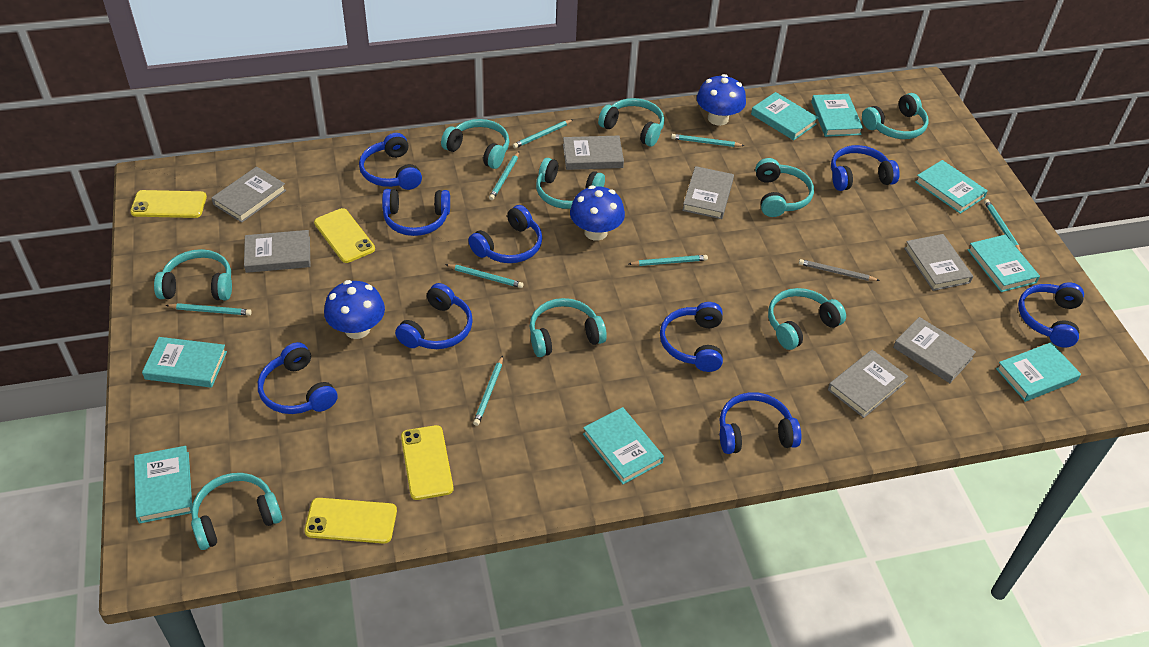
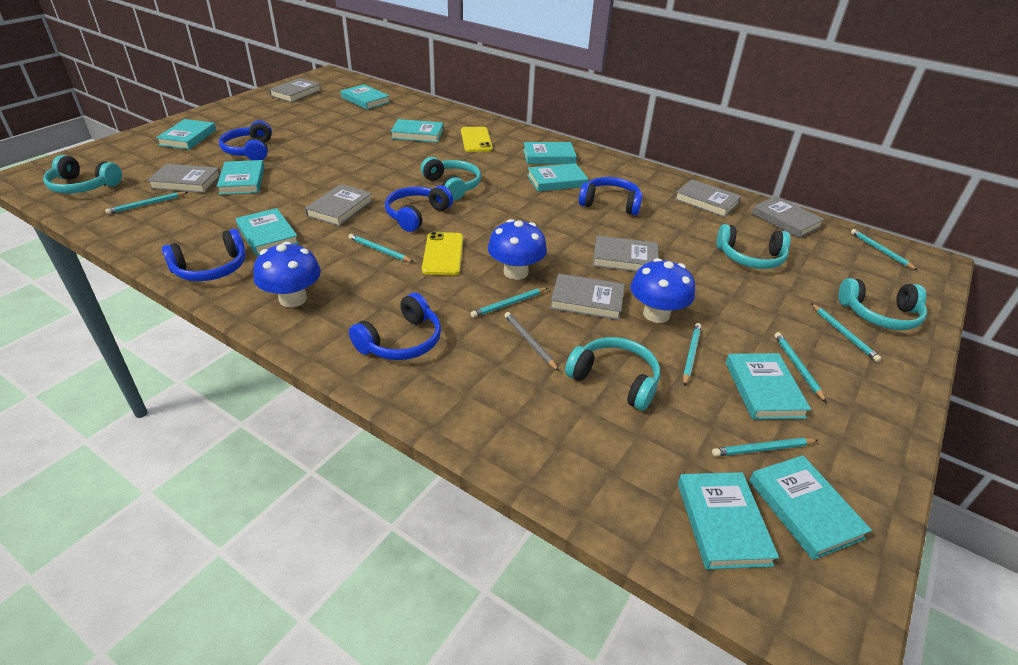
blue headphones: [258,342,338,414] [359,133,422,190] [382,189,450,236] [395,283,473,349] [468,205,542,263] [660,302,723,372] [720,392,801,454] [831,145,900,191] [1018,282,1084,348] = 9 -> [162,229,246,281] [219,121,272,160] [349,293,441,360] [385,185,453,232] [579,177,643,216] = 5
turquoise book: [134,446,192,524] [142,337,227,388] [583,407,664,484] [751,92,818,140] [811,94,863,137] [915,160,988,214] [968,235,1040,292] [996,342,1081,402] = 8 -> [156,119,216,149] [217,160,264,195] [236,208,299,256] [340,84,390,109] [391,119,443,143] [523,142,577,164] [527,163,588,191] [678,472,779,569] [726,353,811,420] [749,455,872,560] = 10
turquoise headphones: [154,249,232,300] [191,473,282,550] [441,119,510,169] [530,298,607,357] [536,158,605,209] [598,98,664,147] [755,158,814,217] [768,288,846,350] [862,93,929,139] = 9 -> [43,155,122,194] [421,157,481,200] [565,337,660,411] [717,224,791,269] [838,278,927,330] = 5
yellow phone: [130,190,207,218] [304,498,397,544] [314,208,375,263] [401,425,453,500] = 4 -> [422,232,463,275] [461,127,493,152] = 2

